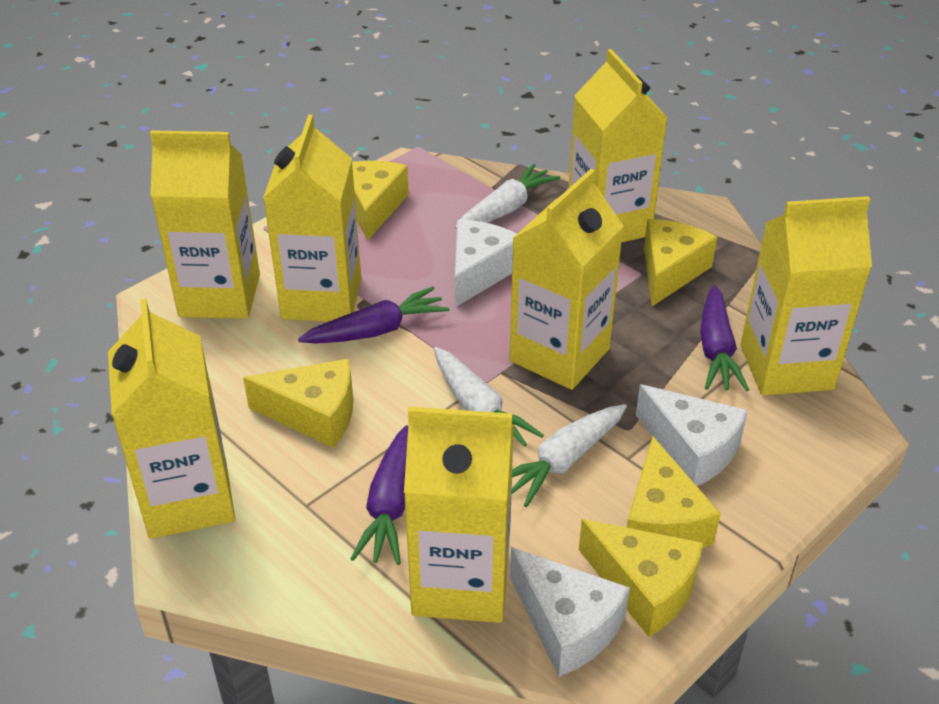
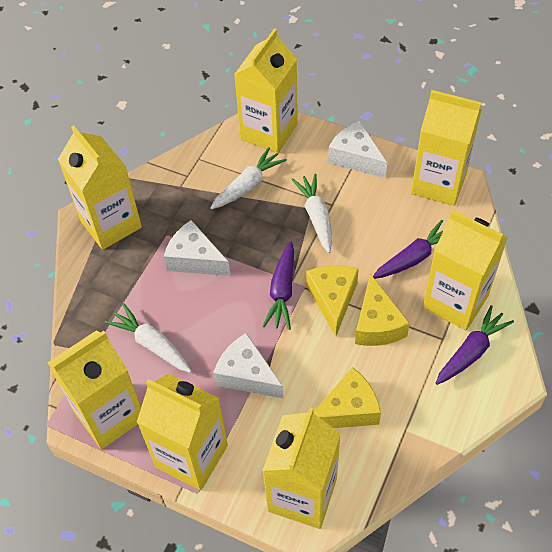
yellow cheese: [243,359,353,448] [352,161,409,241] [579,519,703,637] [627,436,721,548] [644,219,717,306] = 5 -> [306,265,359,336] [313,367,381,428] [355,274,410,346] = 3

